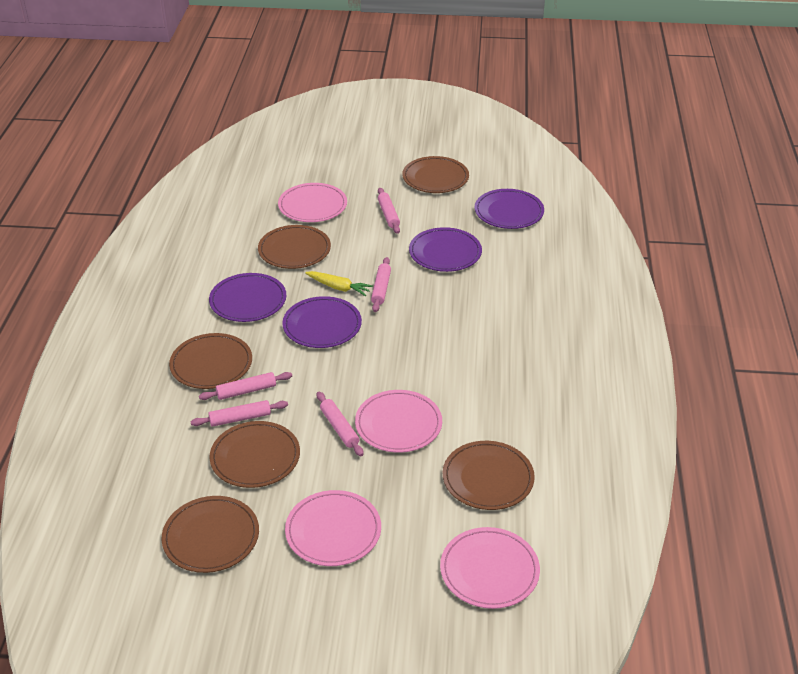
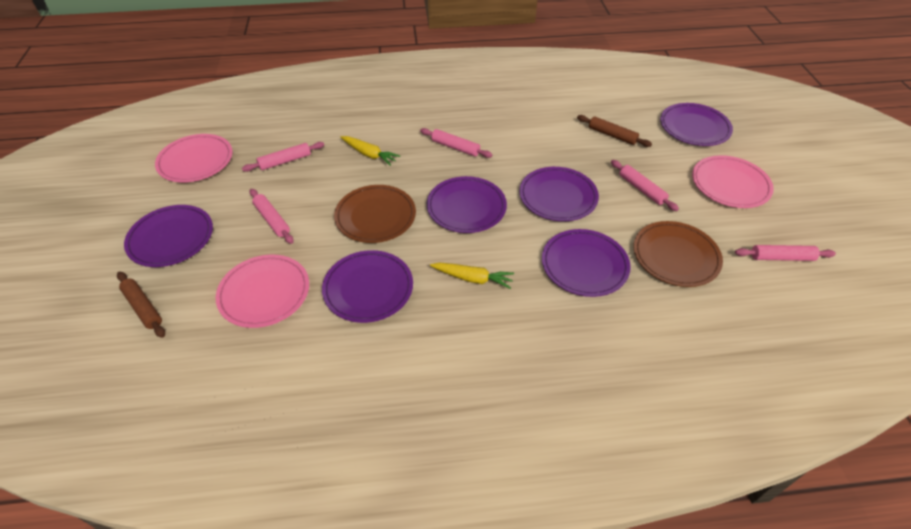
brown plate: [162,496,259,573] [169,333,252,389] [210,421,300,488] [258,225,331,269] [402,156,469,193] [443,441,535,510] = 6 -> [334,185,416,243] [633,221,723,287] = 2
brown rolling pin: none = 0 -> [117,272,165,338] [577,115,652,147] = 2
pink plate: [278,183,347,222] [285,490,381,566] [355,390,442,453] [440,527,540,609] = 4 -> [155,134,233,182] [216,255,309,328] [692,155,774,208] = 3
purple plate: [209,273,286,322] [282,296,362,348] [409,227,482,272] [475,189,544,229] = 4 -> [124,205,213,267] [322,250,413,323] [427,176,507,233] [519,167,599,221] [542,229,631,297] [660,103,733,146] = 6
yellow carrot: [305,271,373,296] = 1 -> [341,136,400,166] [430,263,514,289] = 2

